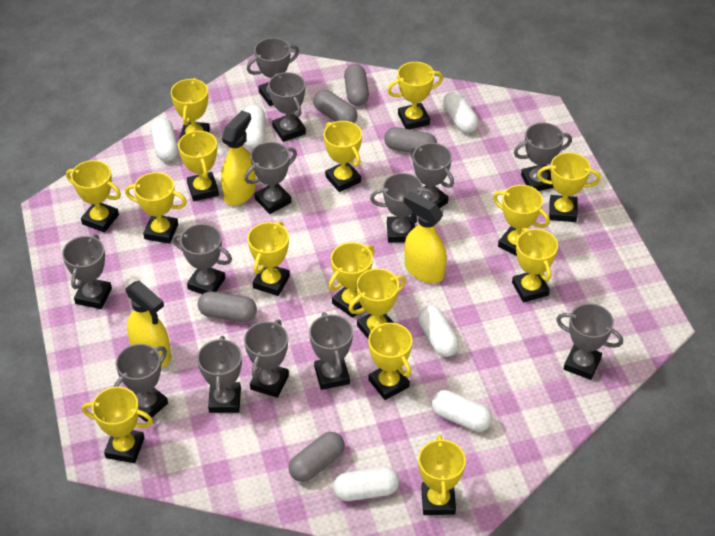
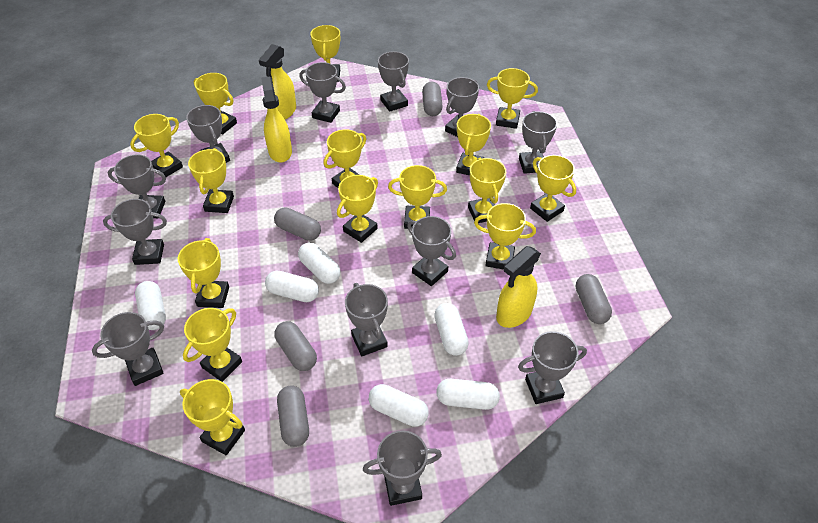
grey trophy: [62,234,112,309] [114,344,168,422] [173,224,232,294] [197,336,242,413] [244,142,297,214] [244,320,289,398] [247,38,299,106] [268,72,306,142] [309,312,353,390] [370,173,435,243] [410,143,454,208] [514,122,572,191] [556,303,623,380] = 13 -> [92,312,164,386] [103,199,167,265] [108,154,166,218] [186,105,230,163] [299,62,346,123] [345,283,388,356] [363,430,442,506] [378,51,409,112] [407,216,456,286] [445,77,479,137] [518,331,587,404] [519,111,557,174] = 12

